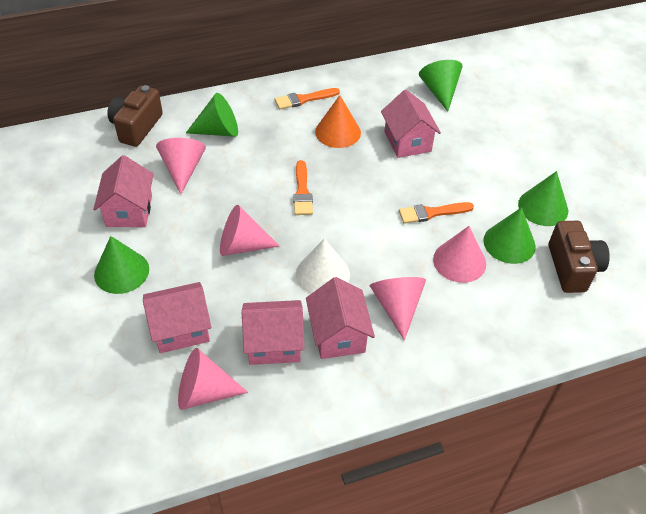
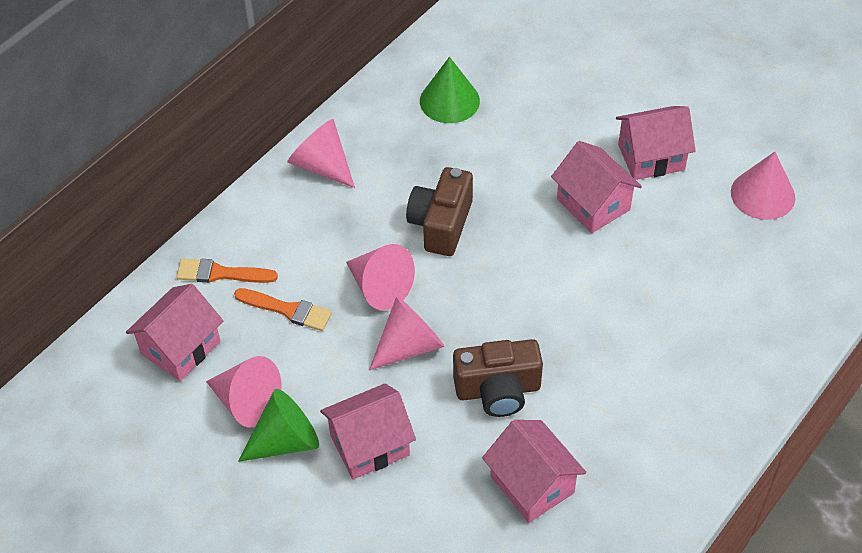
green cone: [94,236,149,294] [186,93,238,137] [419,60,463,112] [483,207,536,264] [518,171,568,226] = 5 -> [238,389,319,462] [420,57,480,123] = 2
orange brush: [275,88,340,109] [293,160,313,215] [399,202,474,224] = 3 -> [176,259,278,283] [234,288,332,331] = 2
orange cone: [315,95,361,148] = 1 -> none = 0
white cone: [296,238,350,294] = 1 -> none = 0

